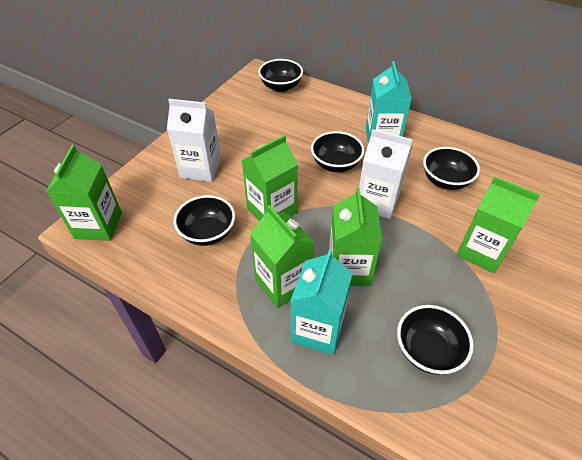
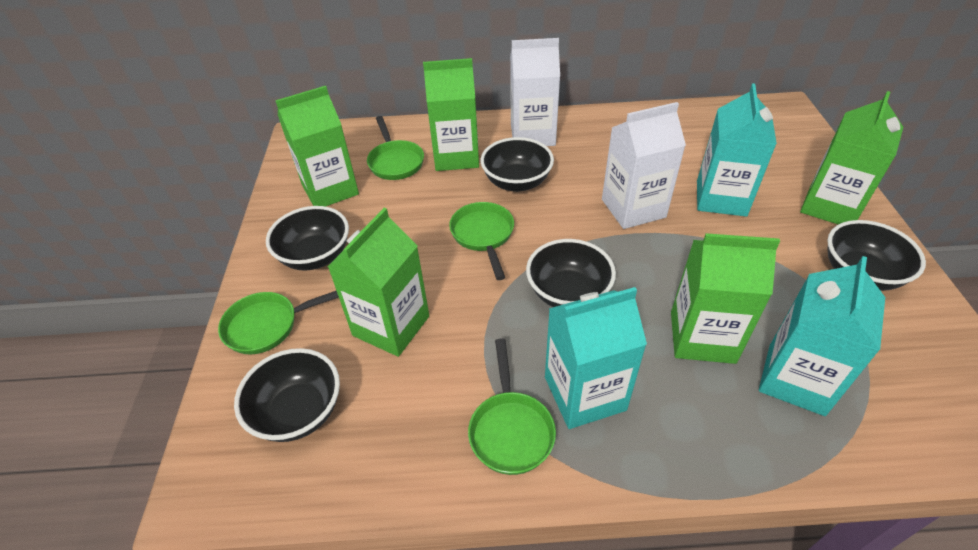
green pan: none = 0 -> [218,291,339,355] [367,116,424,180] [449,202,514,280] [468,338,556,475] = 4
turquoise carton: [290,249,353,355] [366,61,412,143] = 2 -> [545,287,647,429] [697,83,777,217] [759,256,885,416] = 3

